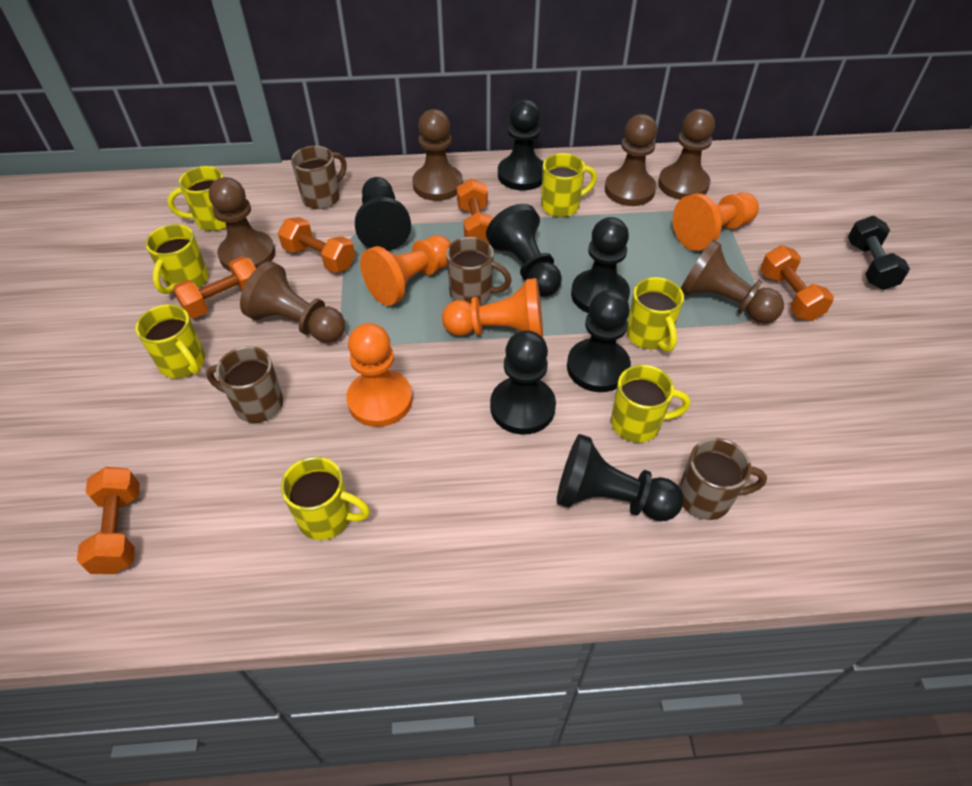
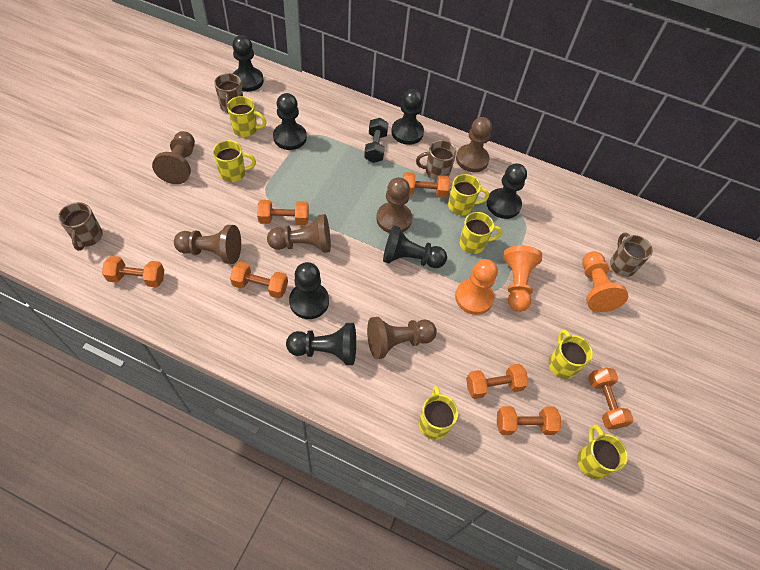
orange dumbbell: [77,467,140,574] [173,256,256,318] [278,217,355,273] [457,178,494,243] [760,245,834,321] = 5 -> [102,256,164,287] [230,262,288,299] [257,200,309,225] [403,172,450,198] [466,364,528,399] [497,406,561,435] [588,367,634,429] = 7
orange pawn: [346,323,413,427] [360,235,451,306] [442,278,543,337] [673,192,759,251] = 4 -> [455,259,498,315] [503,245,542,312] [582,251,628,312] = 3

